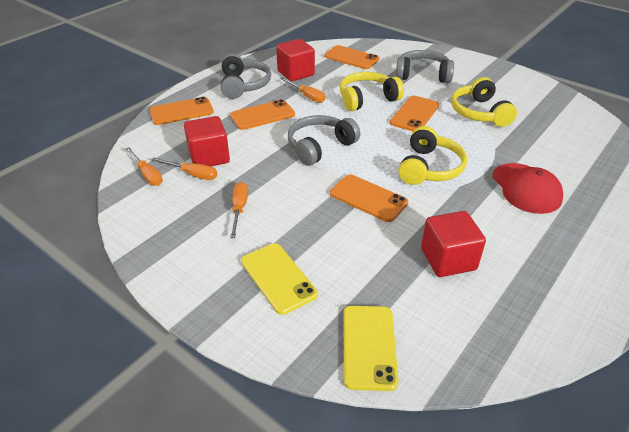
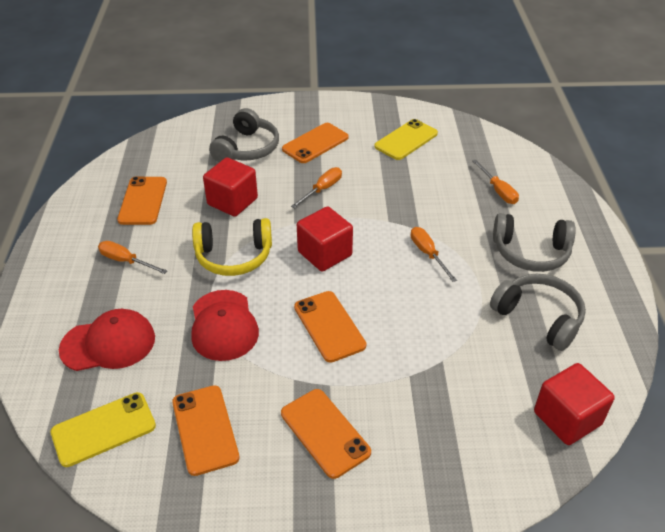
red cap: [492,163,563,214] = 1 -> [59,309,155,371] [191,290,259,361] = 2
yellow headphones: [340,72,404,111] [398,126,467,185] [451,77,517,127] = 3 -> [192,218,272,276] = 1

